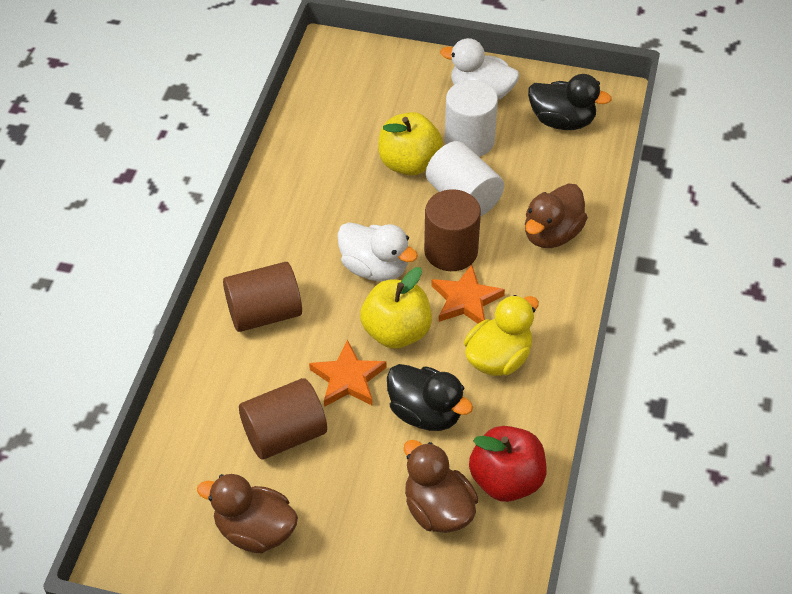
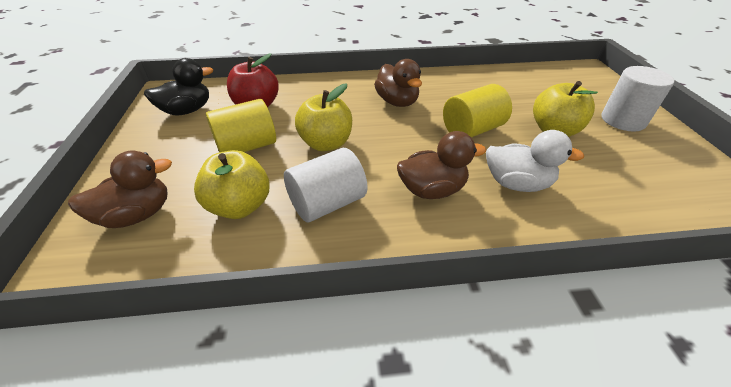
black duck: [387,364,473,431] [528,74,612,130] = 2 -> [144,58,213,116] = 1
brown cylinder: [223,262,302,332] [239,378,327,460] [424,189,481,271] = 3 -> none = 0
orange star: [309,340,386,407] [431,265,505,324] = 2 -> none = 0
white duck: [337,222,418,281] [440,38,519,100] = 2 -> [486,130,584,192] = 1
yellow apple: [360,267,432,349] [378,112,443,176] = 2 -> [194,150,270,219] [295,84,352,151] [533,81,598,137] = 3
yellow cylinder: none = 0 -> [206,99,276,152] [443,84,512,138] = 2
yellow duck: [464,295,539,376] = 1 -> none = 0

